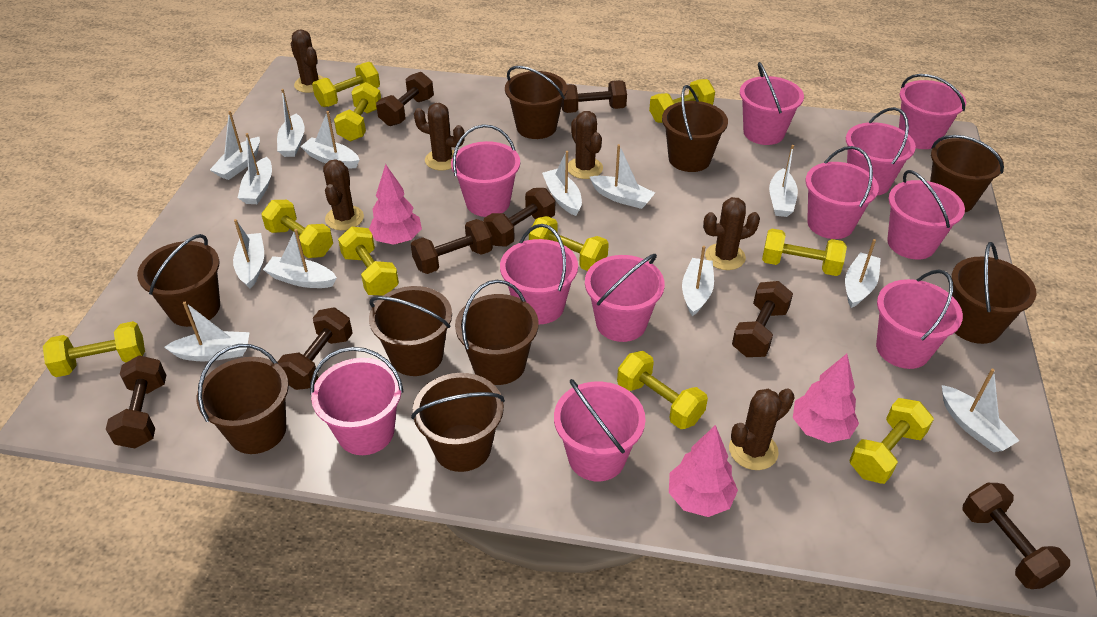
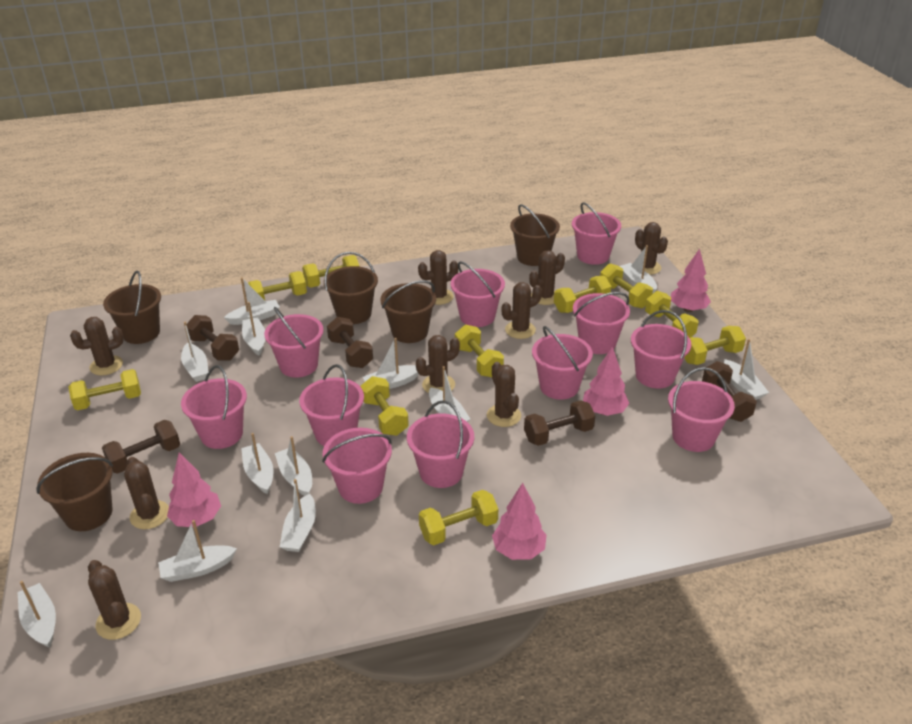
brown bucket: [137,234,220,327] [197,344,289,454] [369,286,452,376] [411,373,505,472] [455,280,539,385] [505,66,567,139] [662,85,728,172] [930,135,1004,212] [951,242,1036,344] = 9 -> [36,453,113,531] [103,270,161,344] [324,252,378,324] [381,280,436,343] [510,204,560,266] = 5
brown cactus: [291,29,324,93] [323,159,364,230] [414,103,465,171] [568,111,603,179] [703,197,760,270] [729,388,795,470] = 6 -> [70,317,124,375] [88,560,141,640] [124,457,169,529] [416,335,460,393] [418,250,458,305] [487,362,521,427] [502,282,542,339] [529,250,565,305] [635,222,668,275] = 9
brown dumbbell: [106,355,166,448] [278,307,353,390] [376,72,434,126] [411,219,493,274] [484,188,555,247] [561,80,627,113] [732,281,793,357] [962,483,1070,589] = 8 -> [102,420,180,474] [187,315,239,361] [327,317,373,368] [524,400,595,446] [702,361,757,422] = 5
pink tree: [369,164,422,245] [669,425,738,517] [793,354,859,443] = 3 -> [167,452,221,527] [492,483,547,560] [583,346,629,416] [671,249,711,312] = 4
white boat: [164,302,250,361] [210,111,260,180] [233,219,264,289] [238,133,272,204] [263,229,337,288] [277,89,305,157] [300,111,360,168] [542,151,582,216] [590,144,655,209] [682,246,714,316] [769,145,798,217] [845,239,881,308] [942,369,1020,452] = 13 -> [18,581,56,648] [158,520,237,582] [181,322,209,382] [224,277,280,325] [241,433,273,494] [242,302,266,356] [275,436,312,496] [280,479,316,552] [363,338,419,389] [429,366,471,422] [619,245,657,294] [724,339,769,400] = 12

